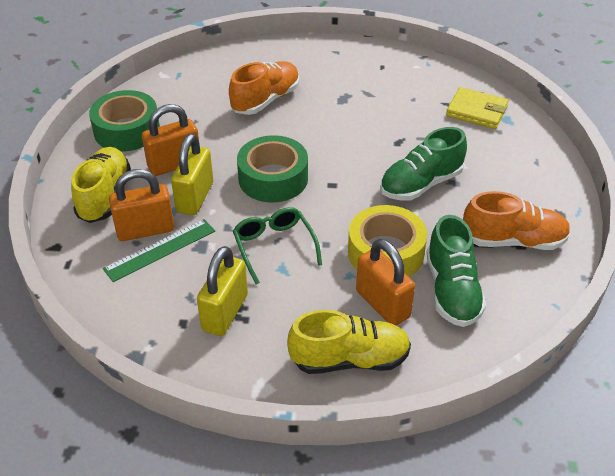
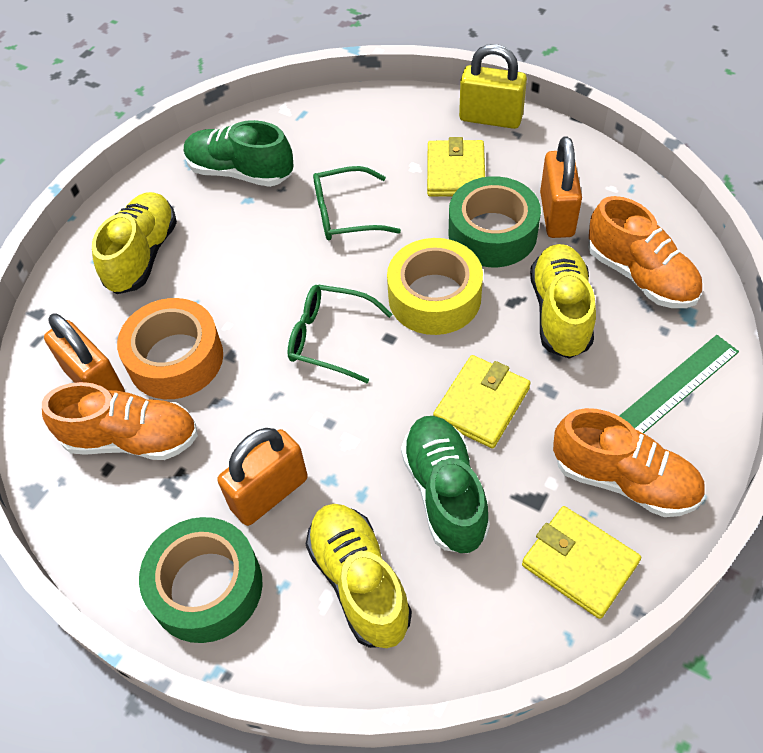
green glasses: [233,207,322,285] = 1 -> [288,284,392,383] [313,166,401,241] = 2
orange shoe: [229,61,299,115] [463,191,571,250] = 2 -> [42,382,198,460] [553,408,705,517] [588,196,702,308] = 3
orange tape: none = 0 -> [117,298,223,399] = 1
yellow padlock: [171,134,213,215] [197,246,248,336] = 2 -> [459,44,527,129] = 1
yellow shoe: [71,147,131,223] [287,310,411,374] = 2 -> [92,192,177,294] [306,504,412,648] [530,244,596,359] = 3
yellow wallet: [446,87,509,129] = 1 -> [427,137,485,197] [433,355,531,449] [522,506,641,619] = 3

